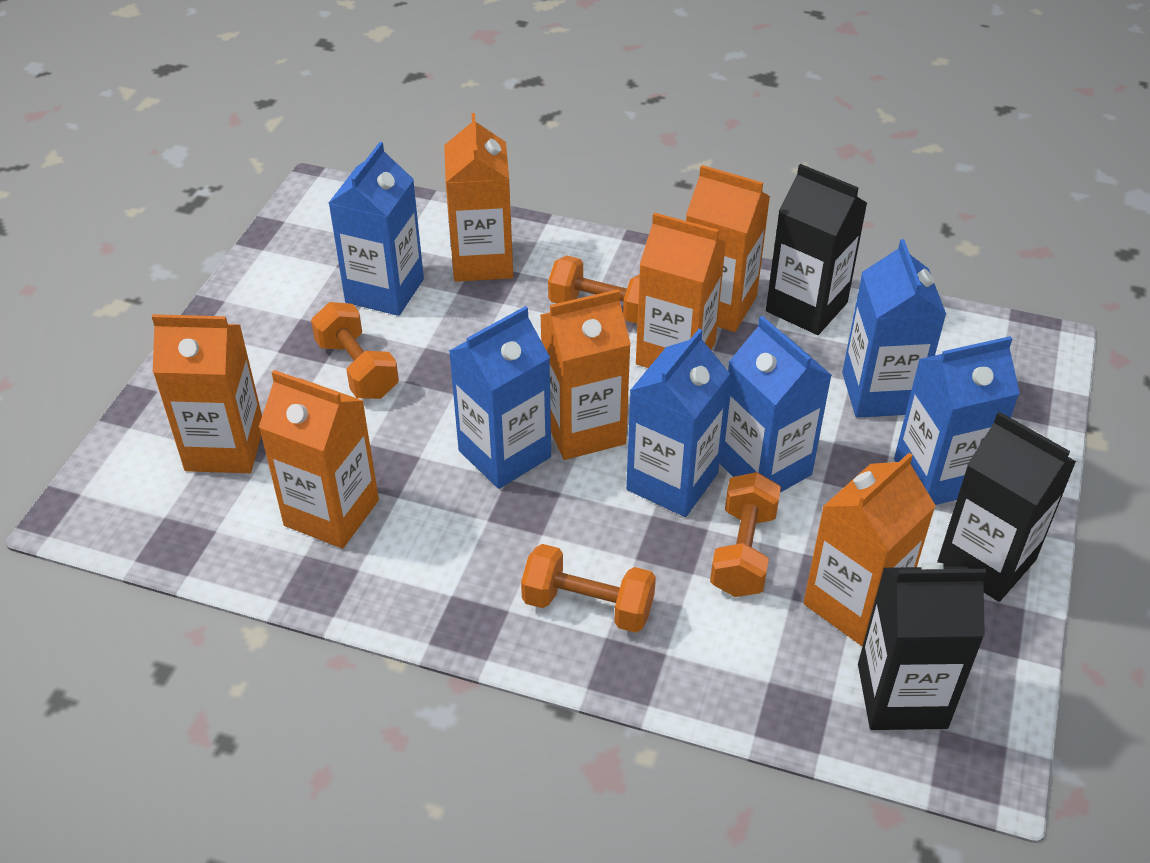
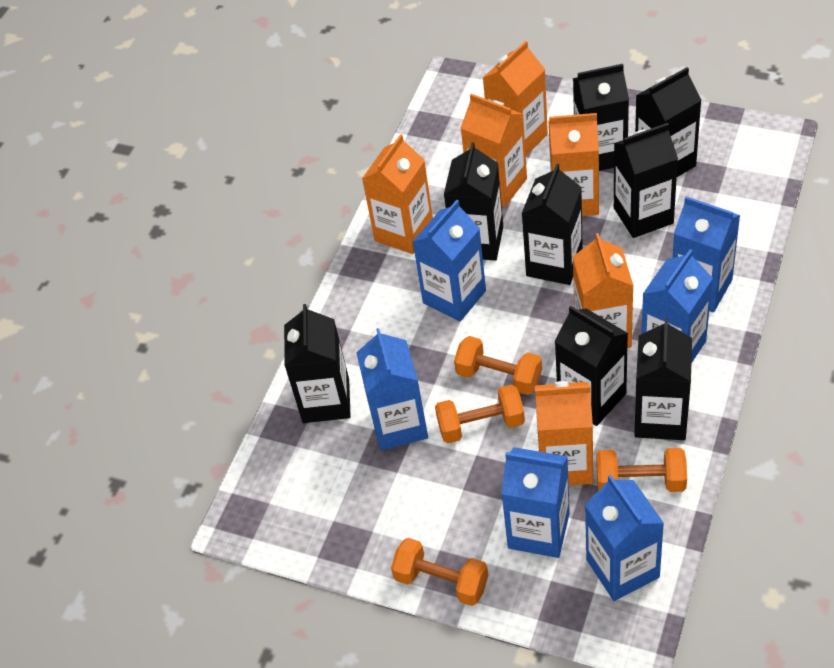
black carton: [766,164,867,335] [858,562,987,730] [937,412,1076,602] = 3 -> [284,304,351,423] [444,142,503,261] [522,163,583,285] [554,306,628,426] [573,64,629,171] [614,123,678,238] [634,318,692,440] [635,67,701,177] = 8
orange carton: [152,314,262,473] [259,370,379,549] [444,113,513,282] [540,289,631,460] [636,213,726,368] [686,165,770,332] [804,453,936,646] = 7 -> [362,134,433,254] [461,94,527,207] [483,41,548,156] [535,381,593,485] [549,113,599,216] [573,233,634,348] = 6

